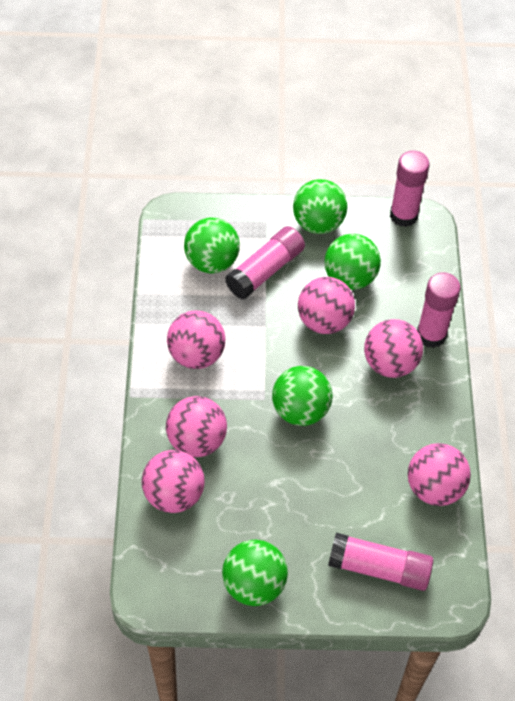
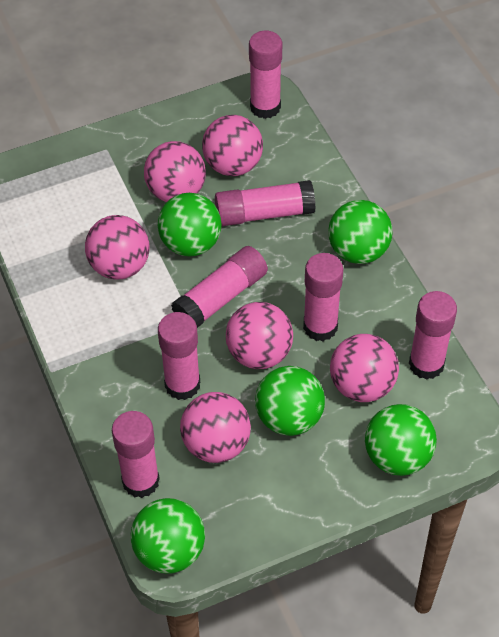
pink glue stick: [225,226,305,299] [328,533,433,591] [390,151,430,227] [417,272,461,348] = 4 -> [112,411,160,498] [158,312,200,400] [171,246,268,328] [215,180,316,226] [249,31,282,119] [303,253,343,341] [409,291,457,380] = 7

